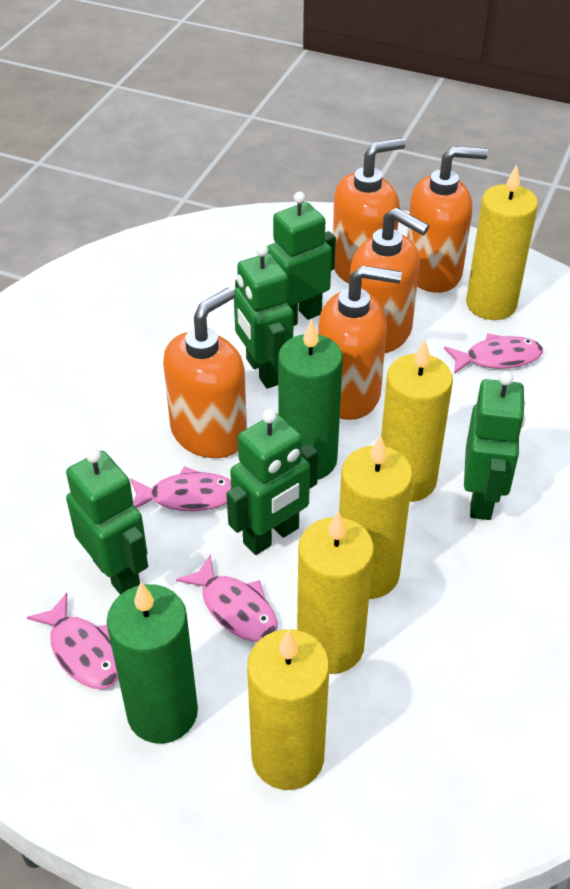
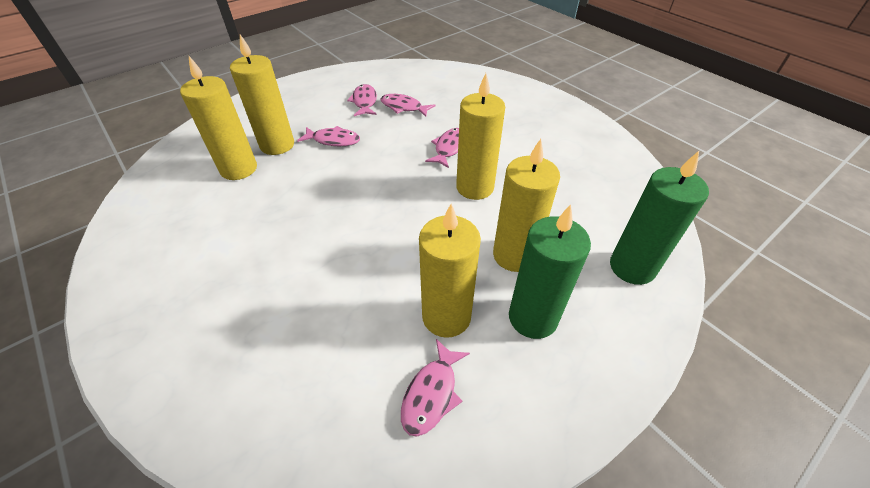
green robot: [66,448,148,595] [226,409,318,555] [234,244,294,389] [267,192,336,326] [464,372,525,520] = 5 -> none = 0
orange soap dispenser: [163,288,247,458] [318,265,402,420] [333,138,406,284] [350,208,429,353] [407,146,488,293] = 5 -> none = 0
pink fish: [27,593,119,689] [130,466,231,511] [176,554,278,642] [444,333,543,374] = 4 -> [297,126,360,146] [347,84,377,116] [380,94,436,117] [401,339,470,436] [425,128,459,168] = 5

